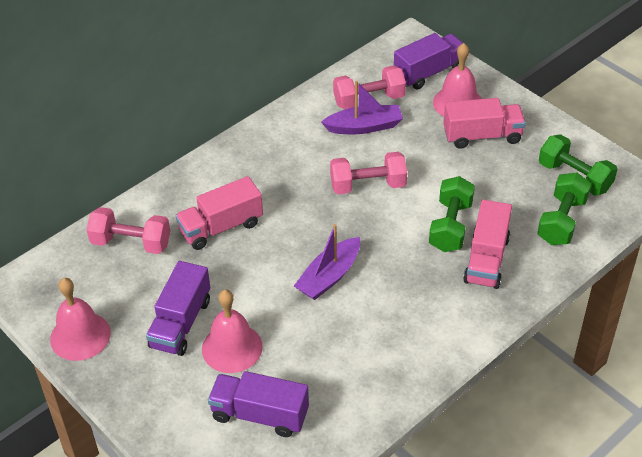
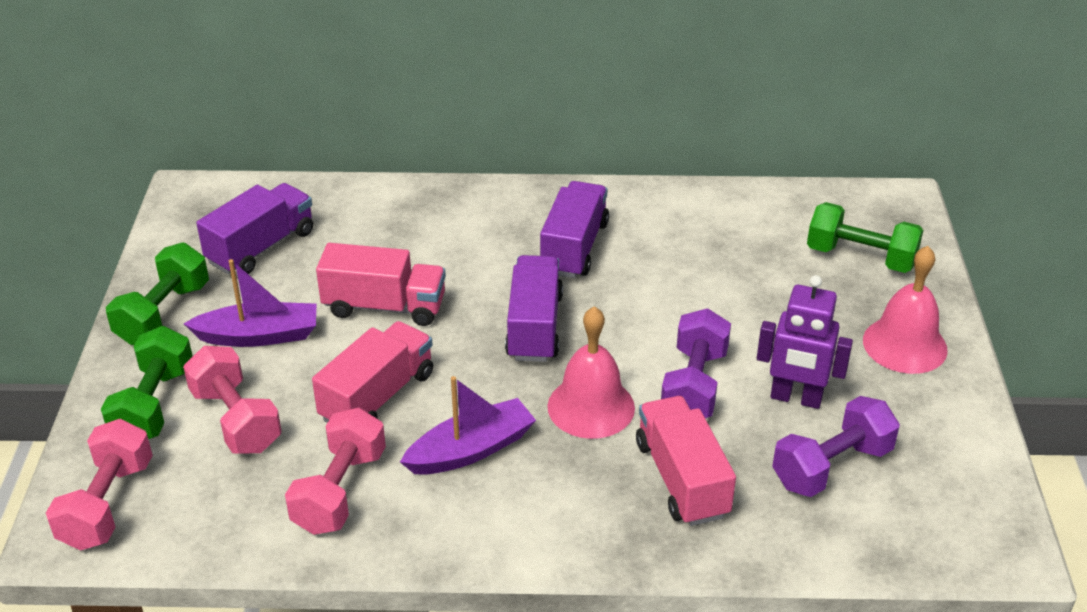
pink bell: [50,278,111,361] [202,289,263,373] [433,43,482,117] = 3 -> [547,306,635,439] [863,246,948,374] = 2
purple dumbbell: none = 0 -> [661,308,731,418] [772,396,900,497] = 2
purple robot: none = 0 -> [757,275,853,409] = 1

